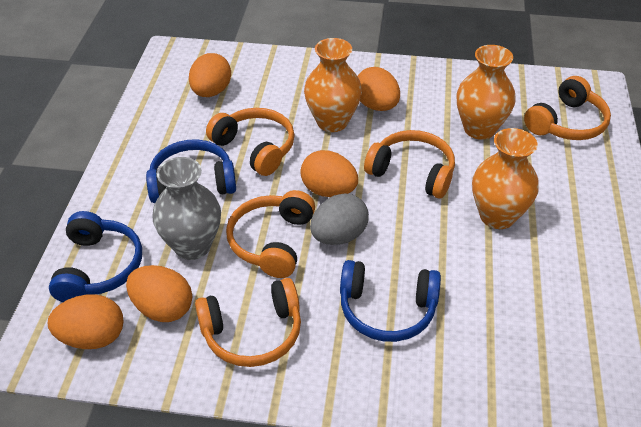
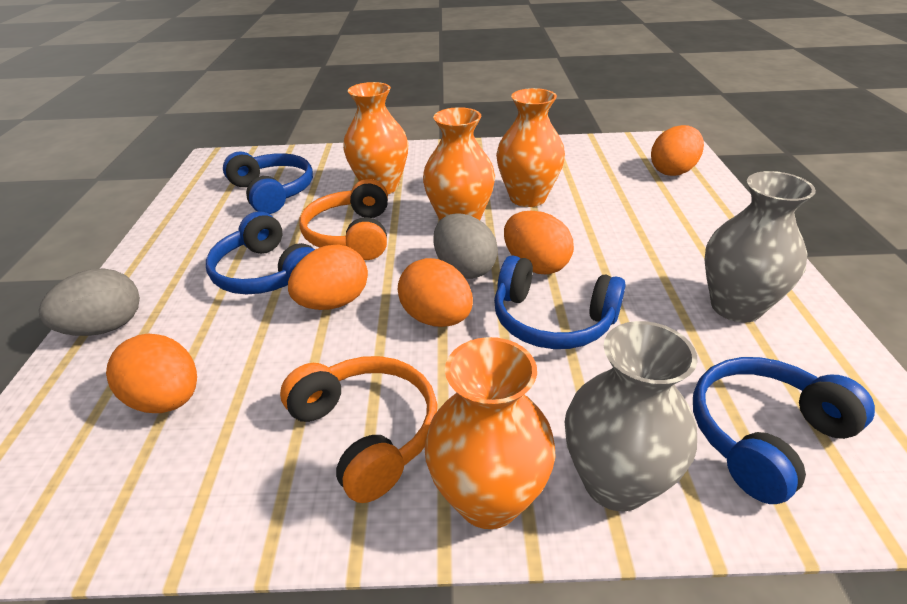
blue headphones: [49,211,142,302] [146,139,236,203] [340,260,441,342] = 3 -> [206,212,315,294] [223,151,313,214] [494,255,626,349] [693,357,875,504] = 4
grey egg: [310,194,369,245] = 1 -> [39,268,140,336] [434,214,498,279] = 2
grey vase: [152,157,221,260] = 1 -> [565,321,697,512] [705,171,816,322] = 2
orange headphones: [195,278,301,367] [206,108,295,176] [226,190,315,278] [364,130,455,199] [524,76,611,140] = 5 -> [280,356,437,503] [299,179,388,260] = 2
orange vase: [304,38,362,132] [456,45,516,140] [472,128,539,229] = 3 -> [343,82,409,194] [423,107,495,220] [424,337,556,529] [496,88,565,207] = 4

